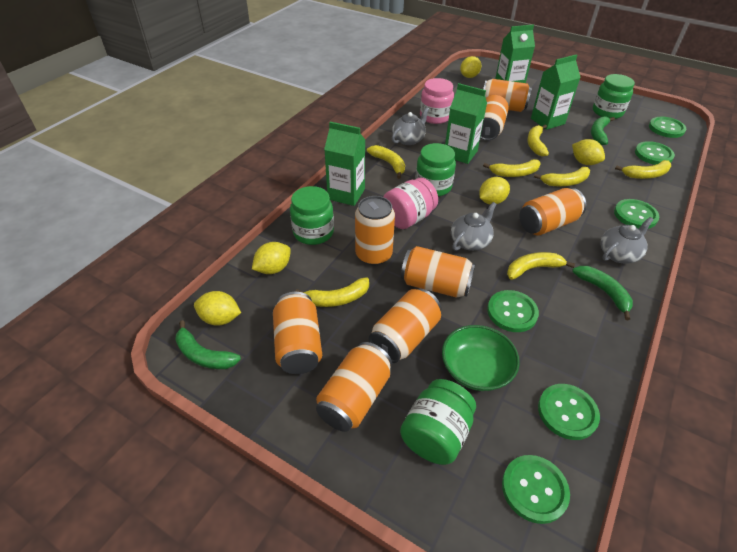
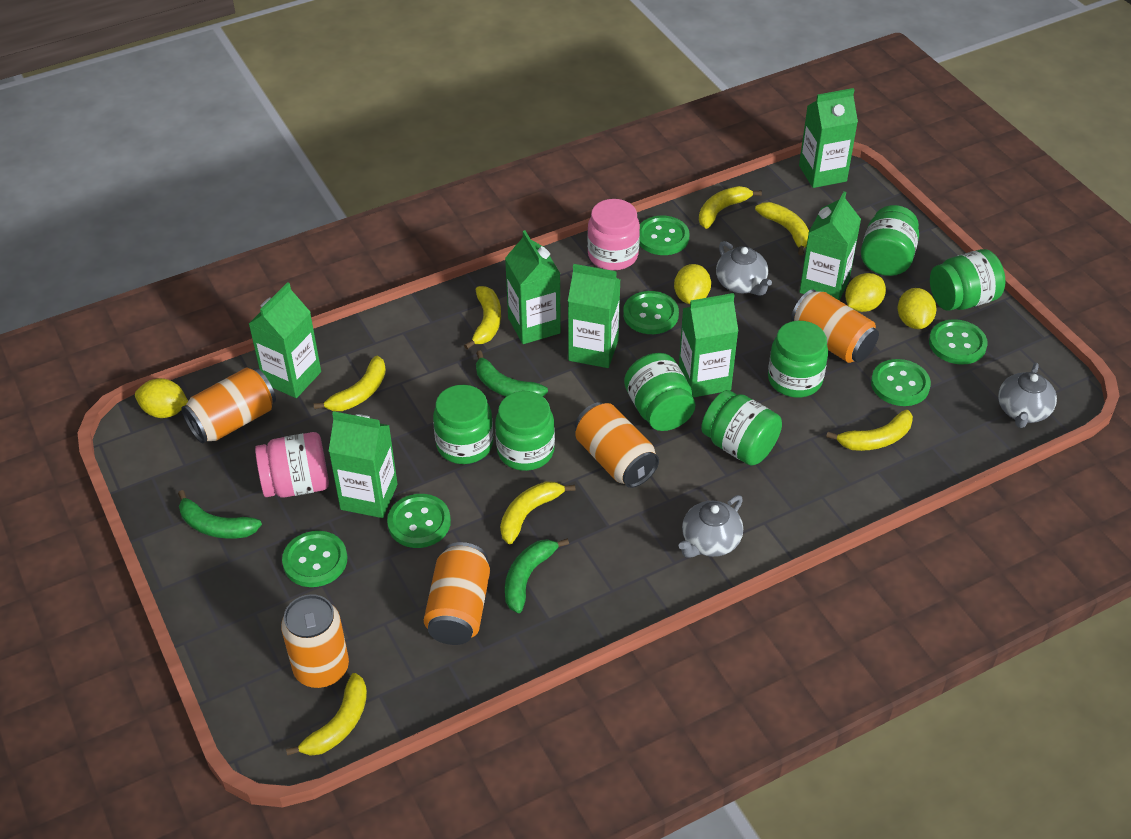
green bowl: [442,325,520,391] = 1 -> none = 0
green carton: [324,122,365,206] [445,83,487,164] [495,25,535,83] [531,54,581,130] = 4 -> [249,282,321,398] [328,411,398,518] [505,230,561,344] [568,264,620,368] [679,293,738,398] [799,88,858,188] [799,191,861,300] = 7
green jar: [290,186,334,245] [400,379,476,465] [415,143,456,196] [593,74,635,119] = 4 -> [433,385,493,464] [495,391,555,471] [624,353,695,431] [701,390,782,466] [768,321,828,398] [861,205,919,276] [930,249,1005,311] = 7
orange can: [273,292,322,374] [316,342,392,432] [355,196,395,265] [369,289,441,363] [401,246,476,298] [480,95,509,140] [483,79,532,112] [519,188,586,235] = 8 -> [181,368,276,443] [281,594,349,688] [424,542,490,645] [575,402,659,488] [791,289,879,363] = 5
yellow lemon: [194,291,241,326] [252,242,291,274] [460,56,481,78] [479,177,510,205] [572,139,605,165] = 5 -> [135,378,188,418] [674,264,711,304] [845,273,886,312] [898,288,936,329] = 4

